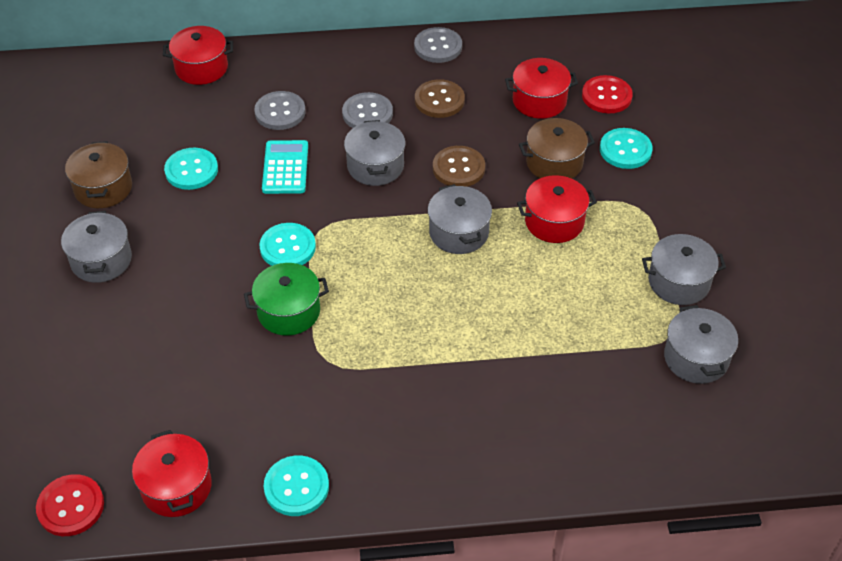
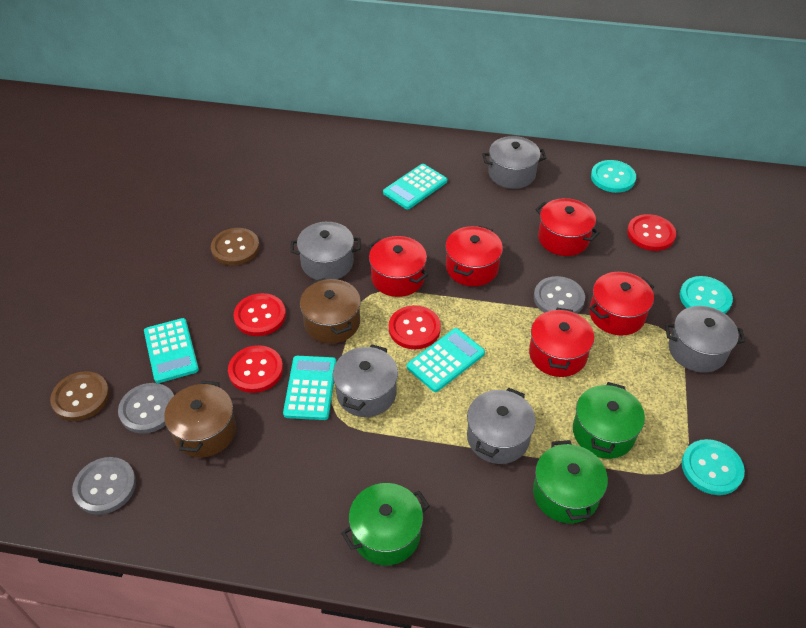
green pot: [244,263,329,336] = 1 -> [341,483,430,566] [533,440,608,523] [573,382,645,459] = 3
red button: [36,474,104,536] [582,75,633,113] = 2 -> [228,345,283,393] [234,293,286,336] [389,305,441,349] [627,214,676,251] = 4
red pot: [132,430,212,517] [163,26,233,85] [505,58,578,119] [517,175,597,243] = 4 -> [369,236,428,297] [445,226,503,286] [529,308,594,377] [535,198,600,256] [589,272,654,335] = 5
turquoise button: [164,148,218,190] [259,223,316,266] [263,456,329,516] [600,128,653,169] = 4 -> [591,160,636,193] [680,276,733,314] [682,439,745,495] = 3
turquoise calculator: [262,140,308,194] = 1 -> [144,318,199,383] [283,356,336,420] [383,164,447,209] [407,328,485,392] = 4

